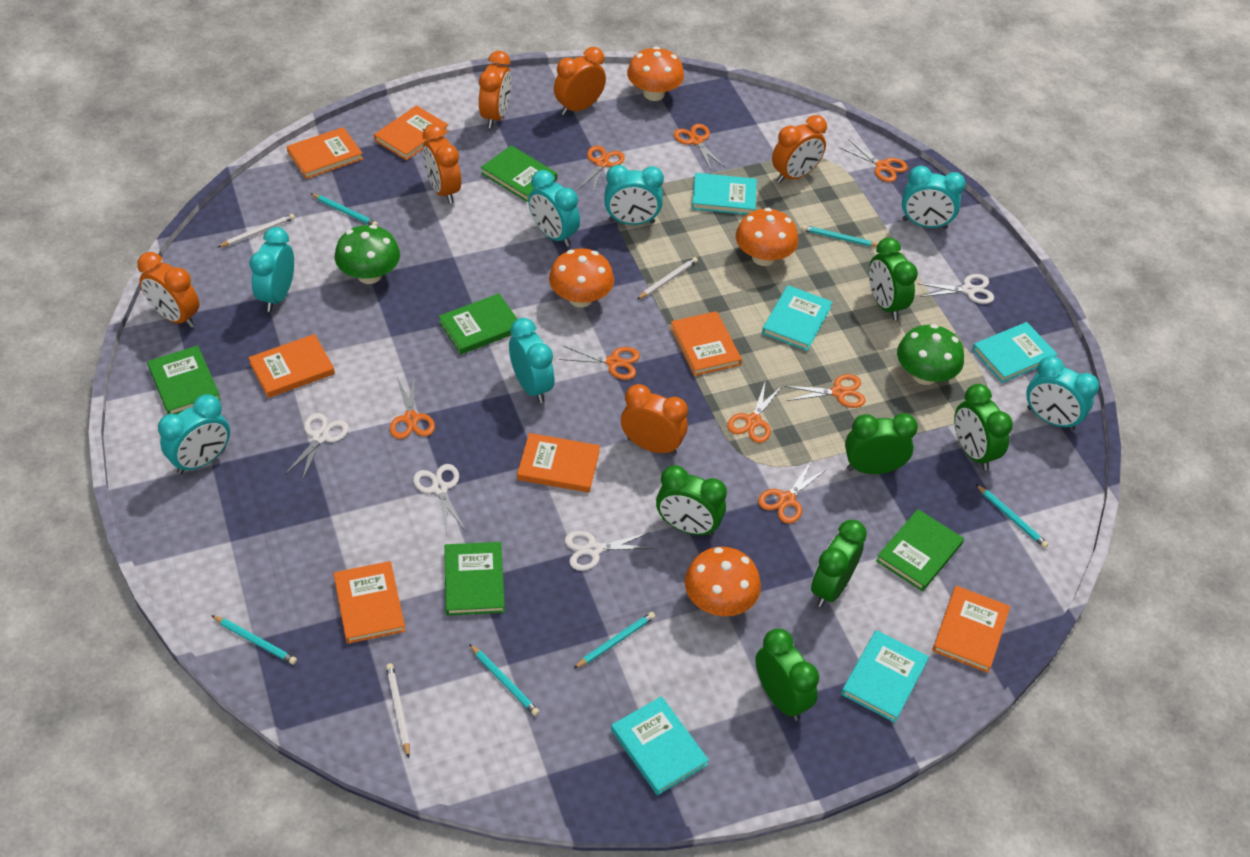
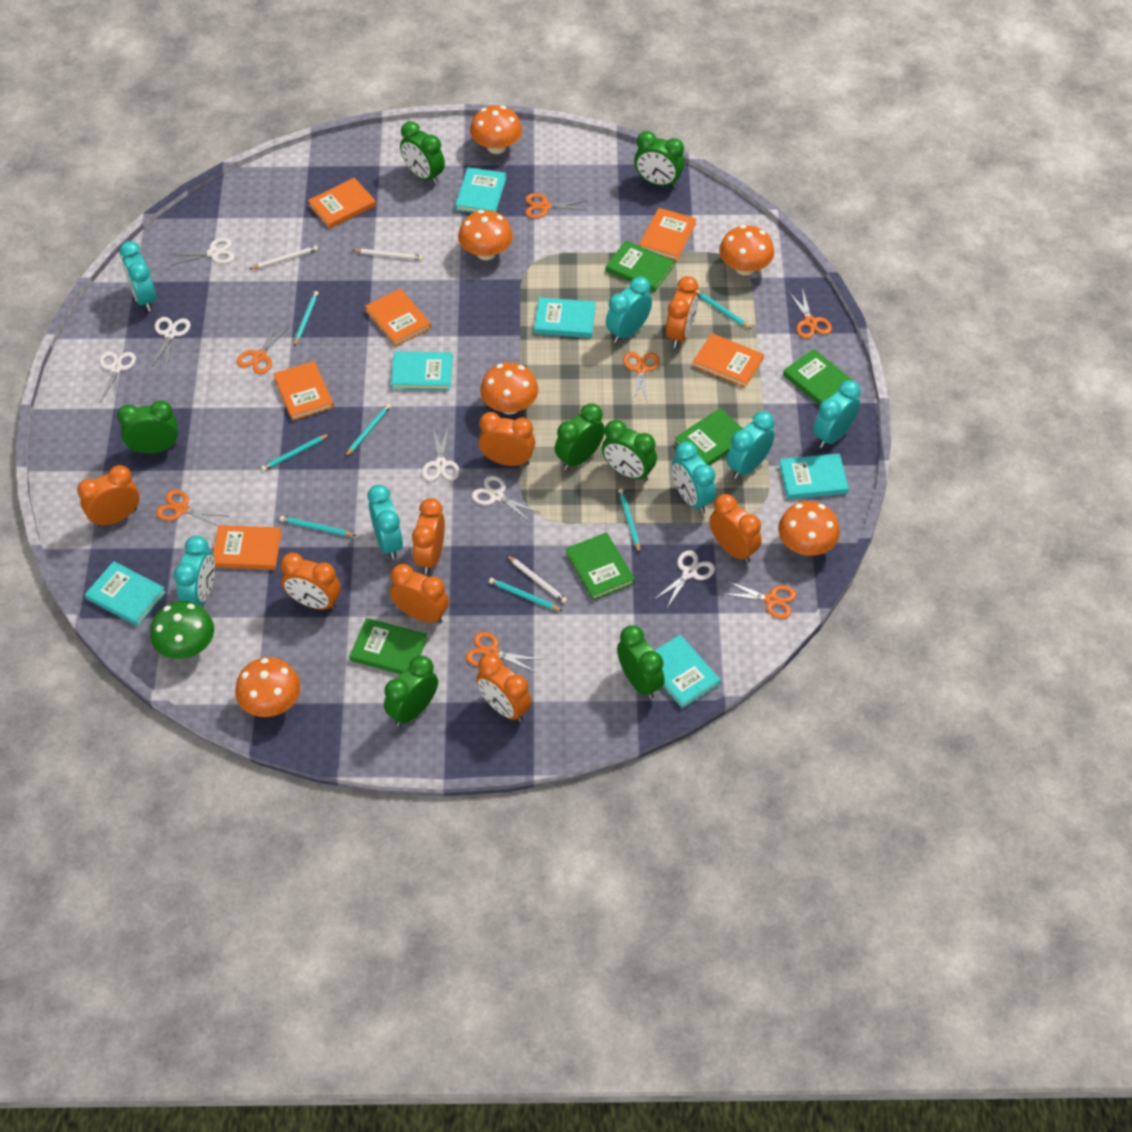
green clock: [656,465,727,537] [755,629,819,721] [811,520,867,607] [845,413,918,474] [869,237,918,320] [954,384,1013,470] = 6 -> [117,400,178,453] [384,655,438,727] [400,121,445,185] [555,404,605,471] [602,420,657,482] [617,625,664,699] [634,131,685,188] = 7
green mushroom: [335,225,400,284] [897,324,964,385] = 2 -> [150,601,214,659] = 1
orange book: [248,334,335,398] [287,127,363,179] [334,561,405,644] [374,105,449,160] [517,433,600,493] [670,311,742,376] [932,586,1010,673] = 7 -> [213,525,282,570] [273,361,334,421] [308,178,376,229] [365,288,431,347] [639,208,696,261] [692,333,764,388] = 6
orange clock: [137,252,200,328] [423,124,461,204] [479,51,512,128] [554,47,606,115] [621,384,688,455] [772,115,827,183] = 6 -> [77,465,139,527] [281,553,341,610] [390,564,449,624] [412,498,445,574] [476,654,532,722] [479,412,535,466] [666,276,698,348] [709,494,762,563] = 8
orange mushroom: [549,248,614,307] [627,46,684,101] [685,547,761,616] [736,208,798,266] = 4 -> [235,657,300,717] [458,210,513,260] [470,106,522,154] [480,362,538,414] [719,225,774,276] [778,501,840,556] = 6
orange scissors: [390,376,435,439] [559,345,640,380] [578,146,625,194] [674,124,725,171] [727,380,782,443] [758,460,828,524] [784,374,866,408] [840,140,908,182] = 8 -> [156,490,227,526] [237,322,289,374] [466,632,543,673] [526,193,588,218] [623,352,660,404] [723,580,796,619] [788,288,832,339] = 7
turquoise book: [611,696,709,795] [692,173,757,215] [762,285,832,351] [841,630,929,722] [972,322,1058,383] = 5 -> [85,561,166,626] [391,352,453,390] [455,167,506,213] [534,297,596,338] [654,635,721,709] [779,453,849,499] = 6
turquoise pencil: [211,615,297,665] [310,193,378,226] [469,644,540,716] [573,612,655,669] [802,225,878,247] [976,484,1048,548] = 6 -> [261,434,330,471] [280,516,356,536] [294,291,319,346] [345,403,391,457] [489,578,562,611] [618,488,640,553] [696,290,751,329] = 7
white scissors: [284,413,349,481] [413,464,466,534] [565,531,653,571] [917,274,994,304] = 4 -> [99,351,136,404] [152,317,191,366] [169,238,235,266] [422,425,460,481] [471,475,541,523] [653,550,715,608] = 6

